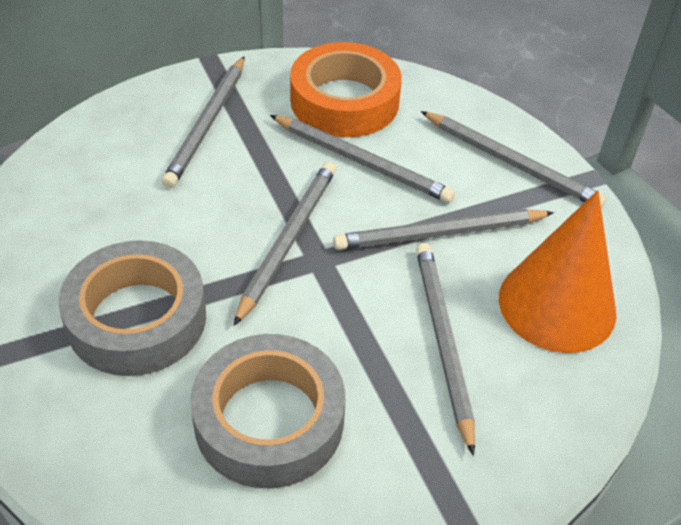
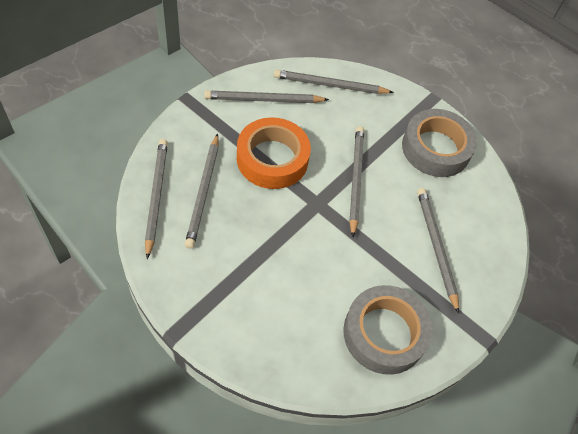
orange cone: [499,190,616,353] = 1 -> none = 0

